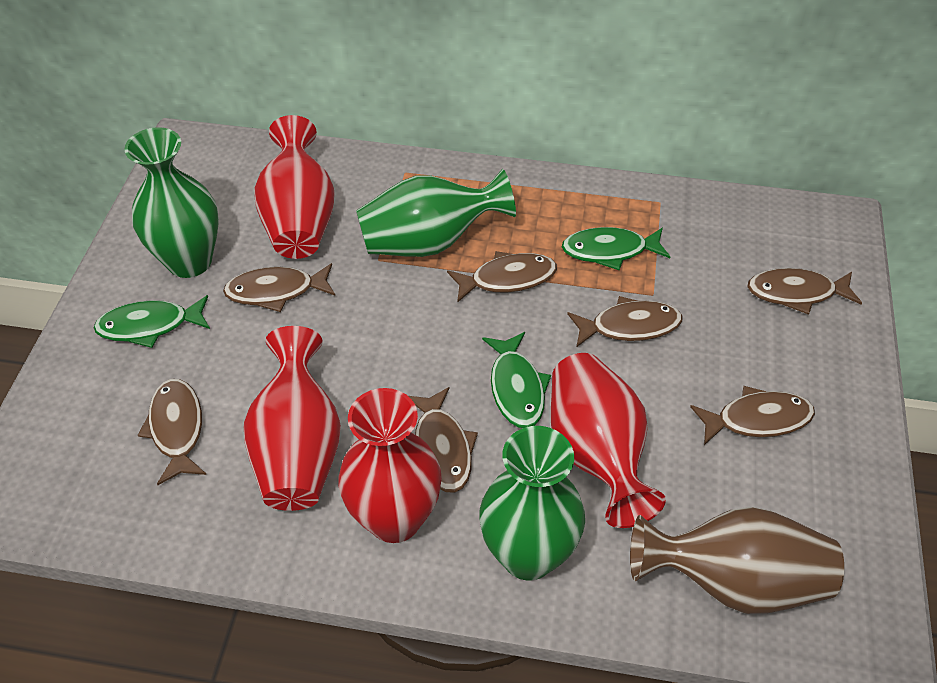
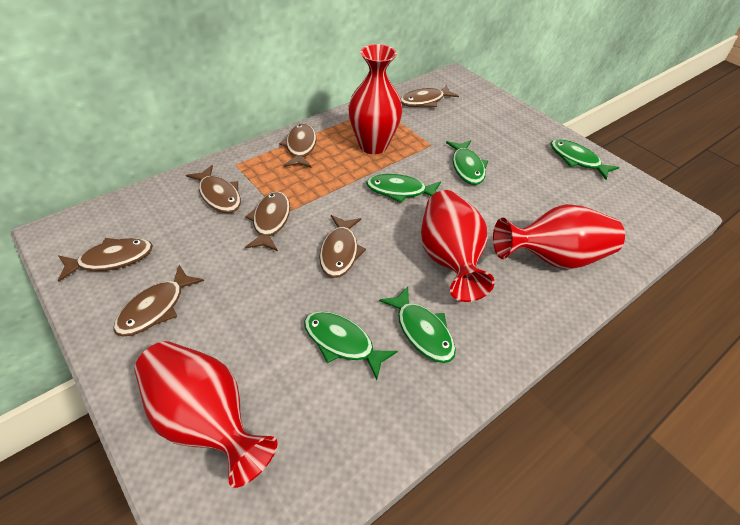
brown vase: [630,507,844,614] = 1 -> none = 0
green fish: [93,295,210,348] [482,332,551,428] [562,227,670,270] = 3 -> [304,311,398,380] [366,174,441,203] [379,286,456,363] [446,140,488,185] [551,139,619,180] = 5
green vase: [124,127,219,278] [356,169,516,257] [479,426,585,580] = 3 -> none = 0

